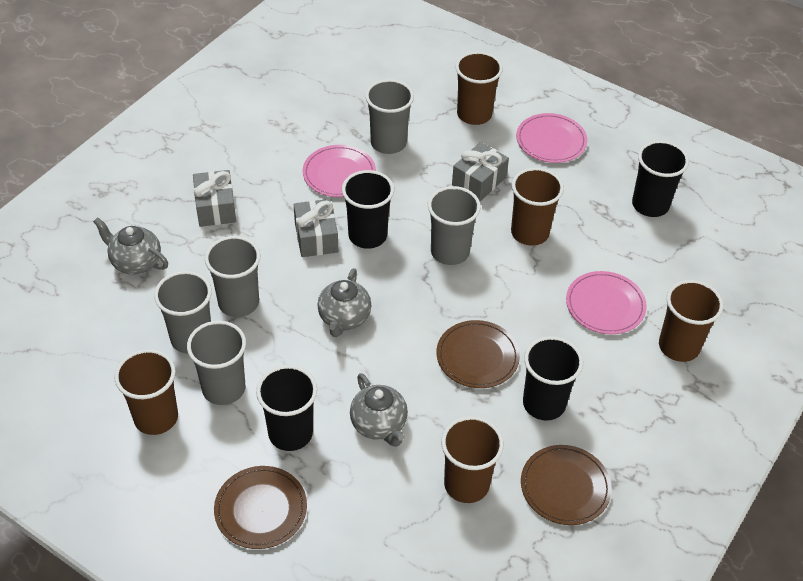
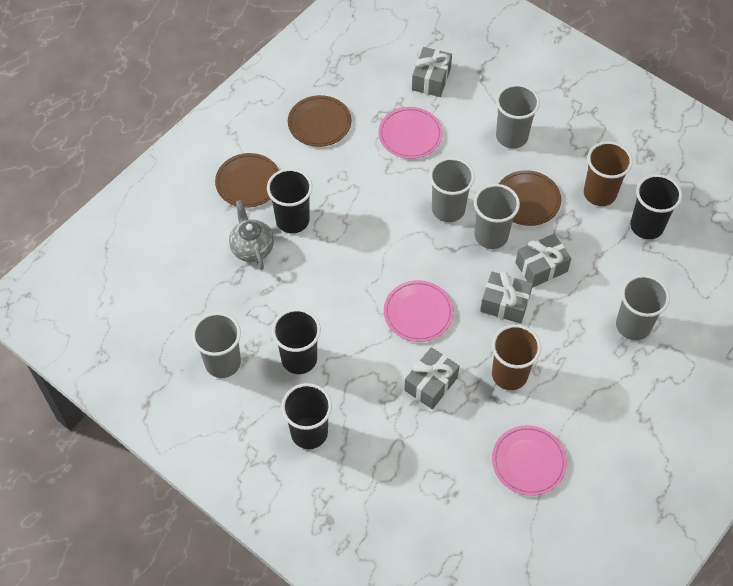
brown cup: [114,349,178,435] [441,416,504,503] [455,51,503,125] [511,168,564,246] [659,280,723,362] = 5 -> [492,324,541,390] [584,141,633,206] = 2
grey gift: [193,170,236,227] [294,199,338,257] [452,142,509,201] = 3 -> [404,347,460,409] [412,47,452,97] [480,271,533,324] [515,234,571,288] = 4
grey teapot: [93,217,168,275] [318,268,372,337] [350,373,408,447] = 3 -> [229,200,274,270] = 1

